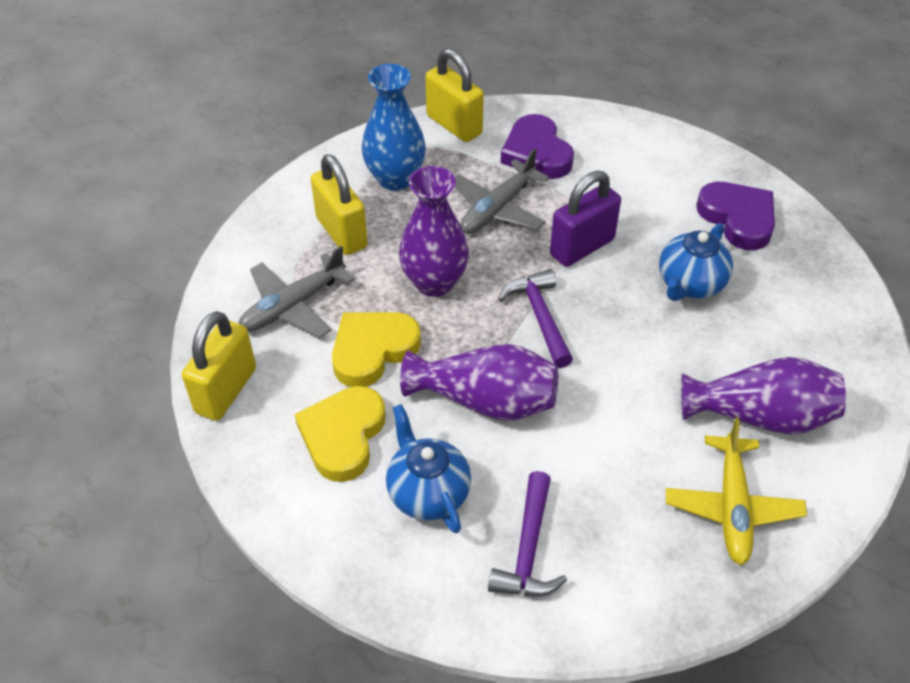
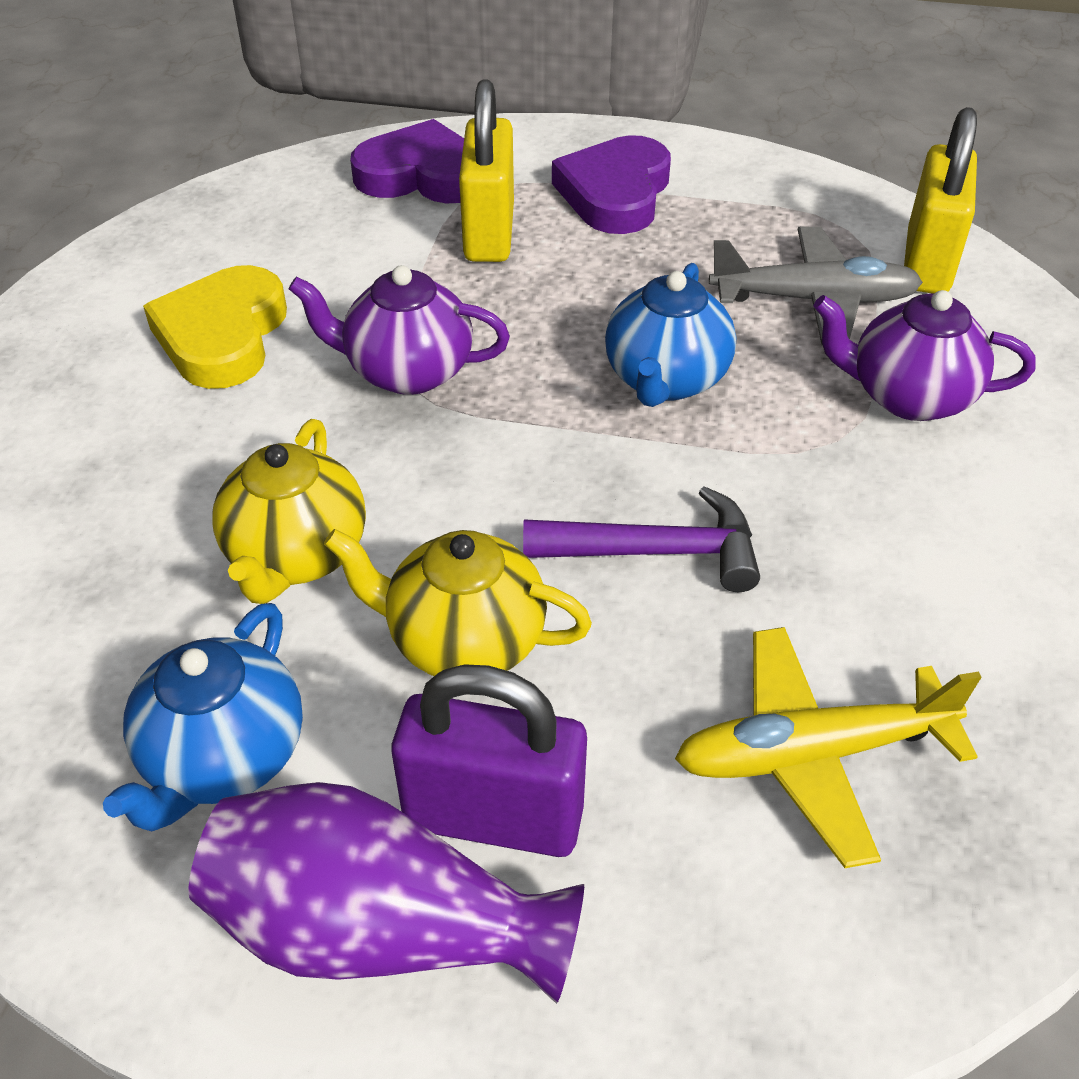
blue vase: [362,64,426,191] = 1 -> none = 0
grey plane: [238,246,355,338] [455,148,549,234] = 2 -> [709,227,923,346] = 1
purple hammer: [488,471,567,596] [499,269,573,368] = 2 -> [523,486,760,592] = 1
purple teapot: none = 0 -> [288,265,510,395] [814,290,1036,421] = 2
purple vase: [399,166,469,297] [400,344,558,421] [681,357,846,435] = 3 -> [189,782,584,1004] = 1
yellow heart: [295,386,386,482] [332,312,421,387] = 2 -> [143,265,287,389] = 1
yellow padlock: [182,311,256,421] [310,154,368,255] [425,49,484,142] = 3 -> [459,79,514,262] [904,107,977,294] = 2
yellow teapot: none = 0 -> [212,419,366,604] [324,529,592,676] = 2

